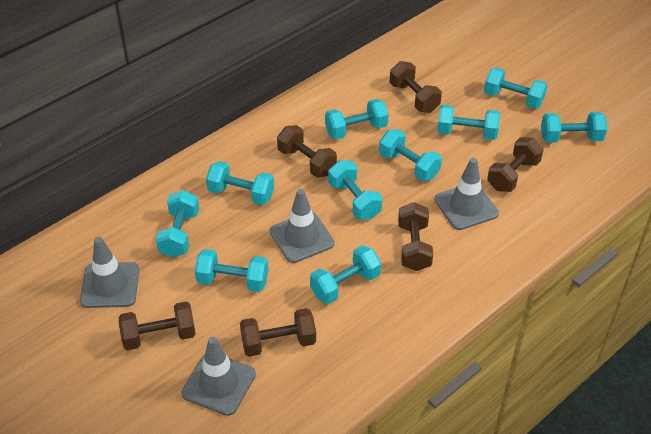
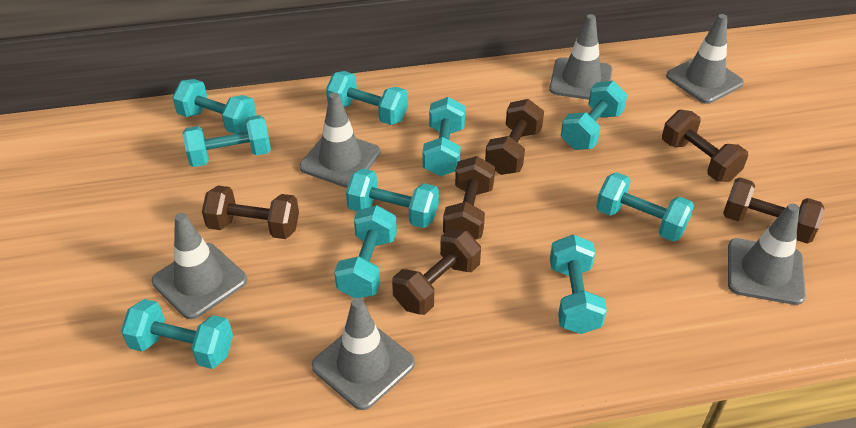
grey traffic cone: [80,237,139,308] [182,337,256,416] [270,189,335,263] [435,158,499,230] = 4 -> [152,213,247,319] [300,92,381,188] [312,298,415,410] [549,14,612,100] [666,14,744,104] [728,203,806,305] = 6

